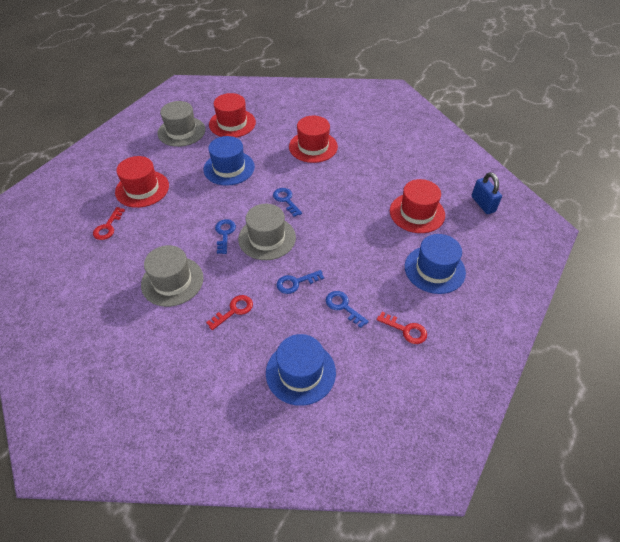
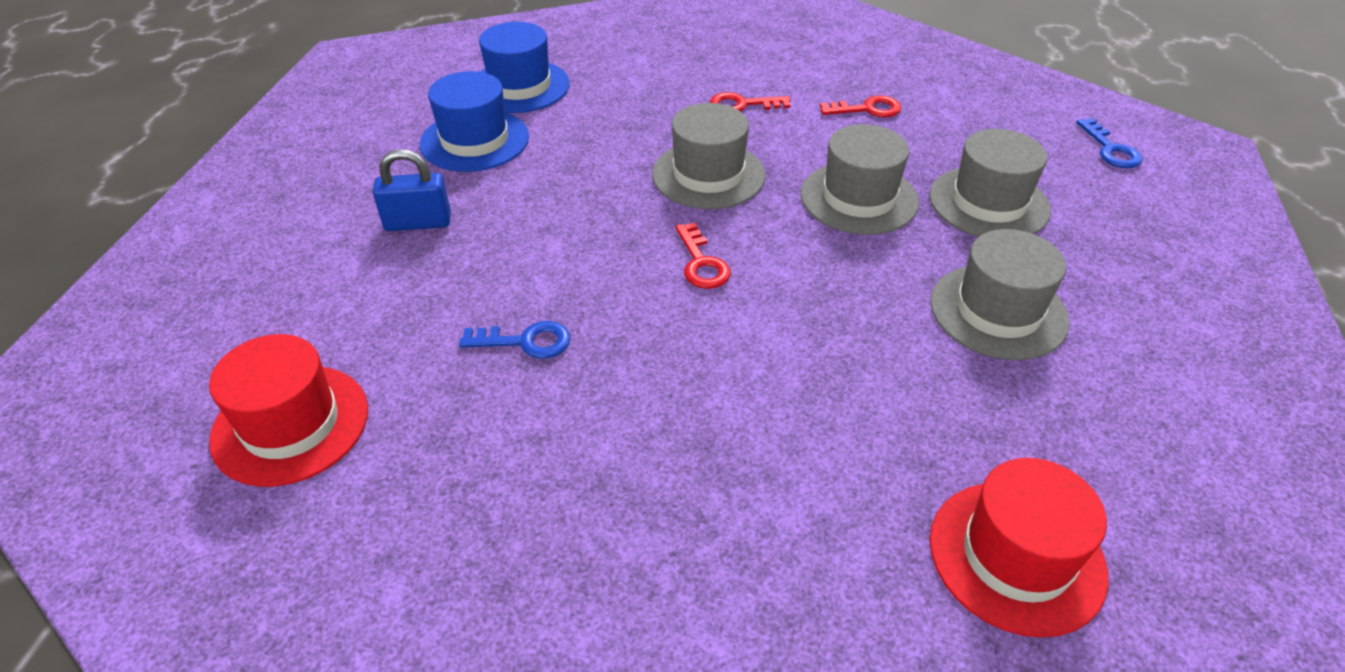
blue hat: [204,136,255,186] [266,334,336,406] [405,234,466,294] = 3 -> [420,71,529,172] [479,22,570,113] = 2
blue key: [215,219,236,254] [273,188,302,217] [277,270,324,294] [326,291,369,328] = 4 -> [459,321,571,359] [1076,118,1143,168] = 2
grey hat: [141,245,203,307] [157,101,206,147] [238,204,296,260] = 3 -> [652,103,765,209] [801,124,919,235] [929,129,1051,237] [930,229,1070,360] = 4
red hat: [115,156,169,208] [209,93,256,138] [289,116,338,163] [390,179,445,233] = 4 -> [209,334,368,487] [930,458,1109,638] = 2

